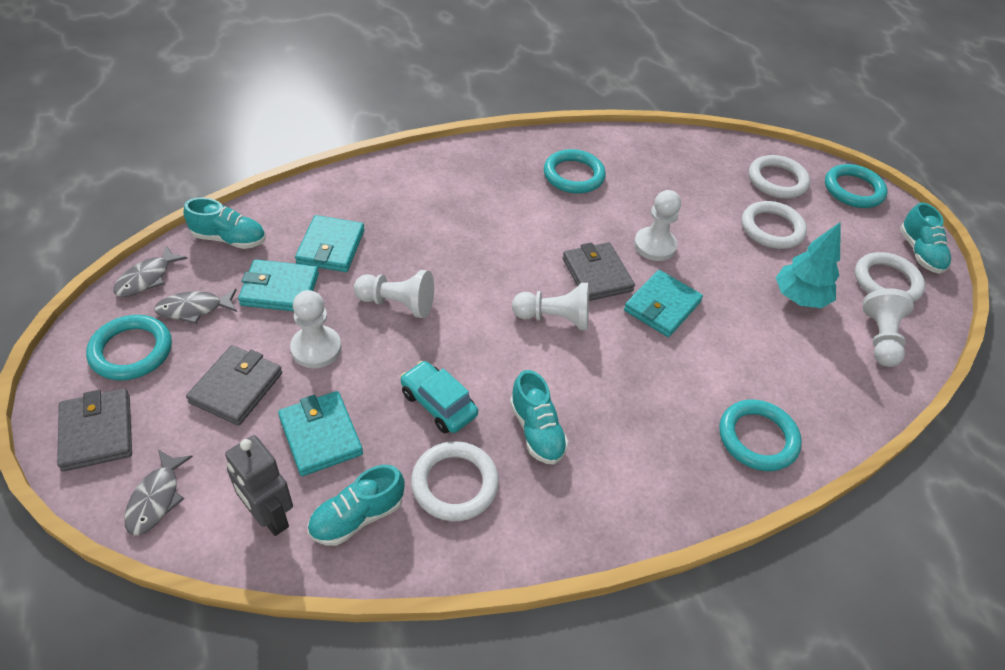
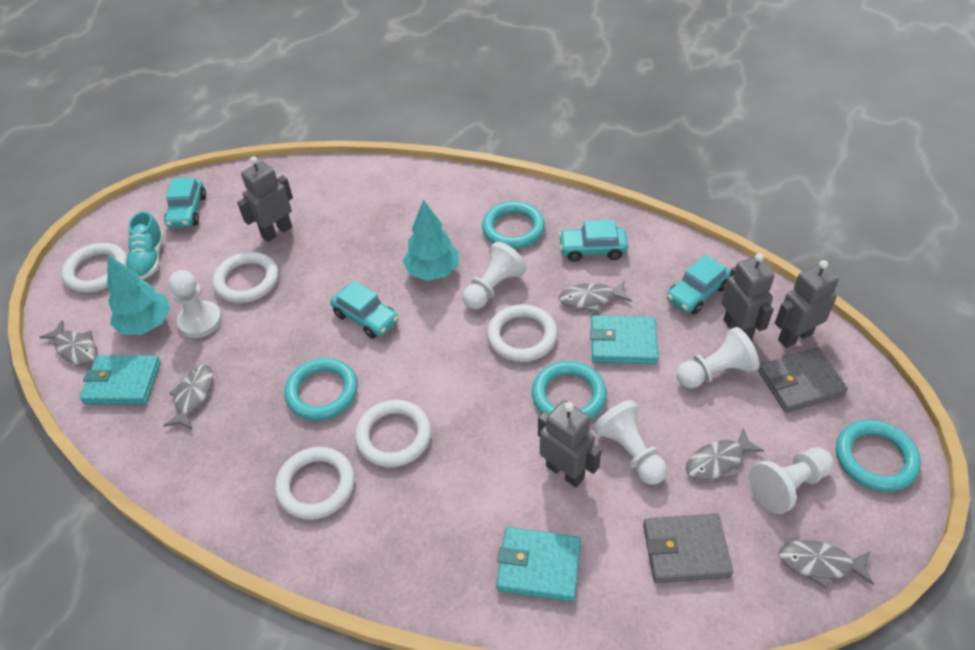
grey fish: [114,245,188,297] [124,450,193,536] [154,289,237,324] = 3 -> [39,320,98,365] [163,365,213,429] [559,280,631,312] [686,427,764,480] [779,540,874,589] = 5
grey robot: [225,435,293,536] = 1 -> [237,156,293,242] [538,400,601,488] [722,253,774,340] [775,260,839,348] = 4
grey wallet: [57,389,132,472] [186,345,282,426] [563,242,635,301] = 3 -> [643,514,733,583] [758,348,848,413] = 2
turquoise car: [400,361,478,434] = 1 -> [164,178,206,228] [331,281,399,339] [559,220,628,262] [667,255,731,314] = 4
turquoise shoe: [183,198,266,249] [308,465,405,546] [510,370,569,464] [900,202,952,274] = 4 -> [126,211,164,280] = 1
turquoise tree: [776,222,841,308] = 1 -> [107,255,171,335] [403,200,459,281] = 2
turquoise wallet: [238,259,319,311] [278,391,363,476] [295,215,364,272] [624,270,703,337] = 4 -> [80,355,161,405] [496,527,581,602] [590,315,658,364] = 3
white ring: [411,441,499,521] [742,201,807,249] [749,155,810,199] [855,252,925,302] = 4 -> [61,243,127,293] [212,252,278,303] [275,447,355,520] [355,400,431,467] [487,304,558,362] = 5

